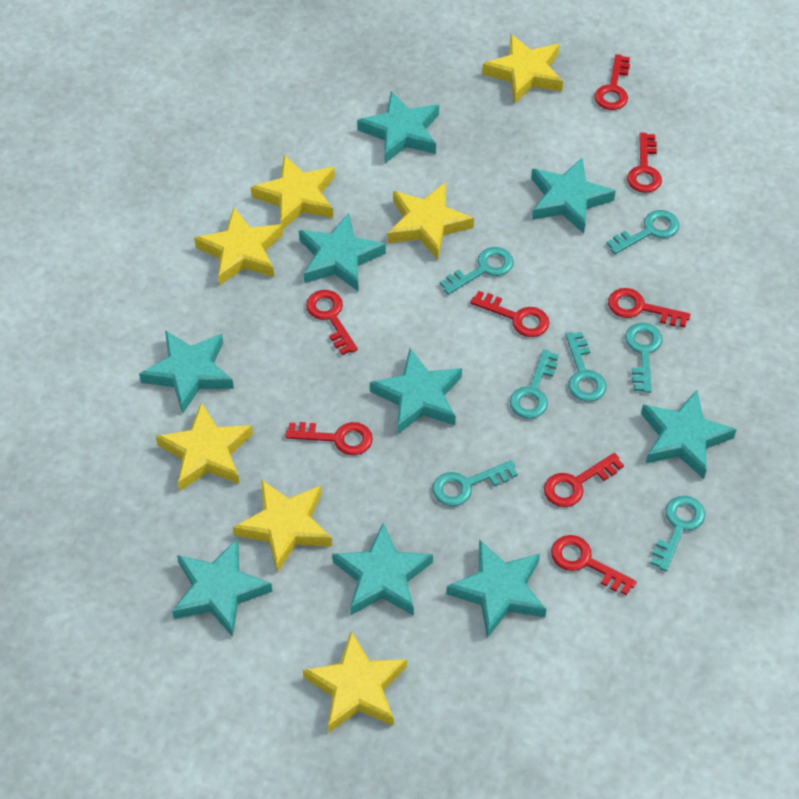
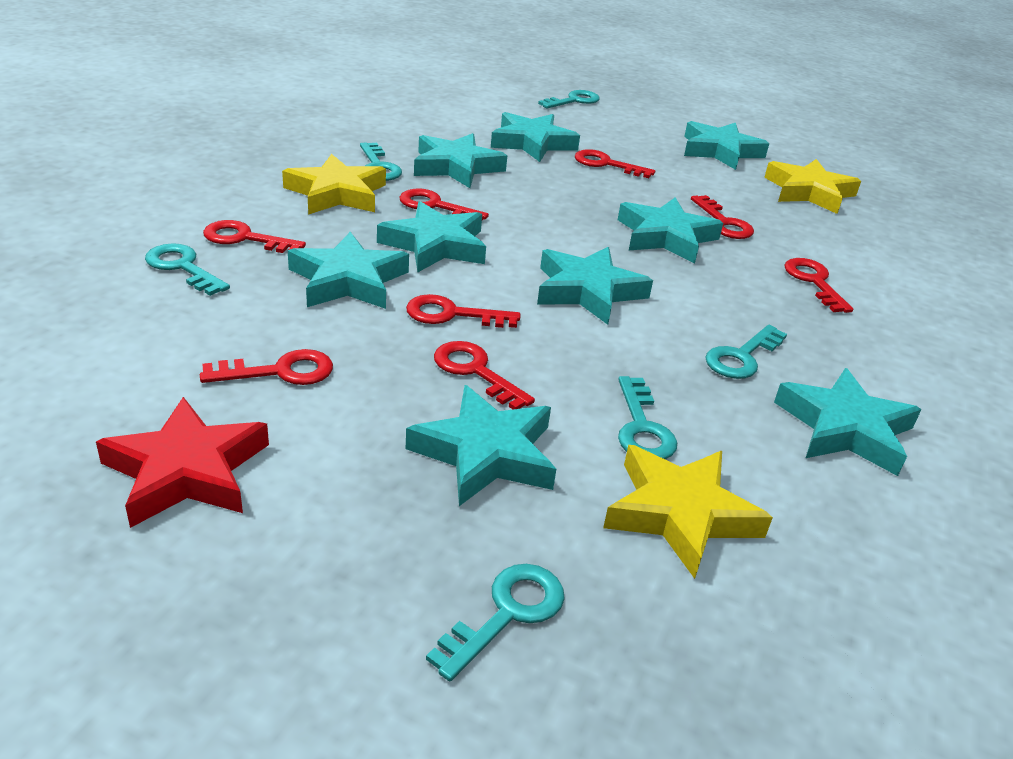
red star: none = 0 -> [96,397,269,528] = 1
turquoise key: [433,460,518,506] [440,247,514,295] [510,349,559,419] [565,332,606,402] [606,210,680,254] [625,323,662,393] [650,496,705,571] = 7 -> [145,243,230,296] [360,143,402,181] [426,564,565,682] [538,90,600,109] [618,376,677,459] [705,325,787,379] = 6
yellow star: [156,402,253,491] [194,208,283,286] [233,479,332,573] [251,155,335,229] [303,631,407,732] [388,182,474,259] [482,34,563,104] = 7 -> [282,154,386,215] [603,445,773,579] [764,159,861,214] = 3

